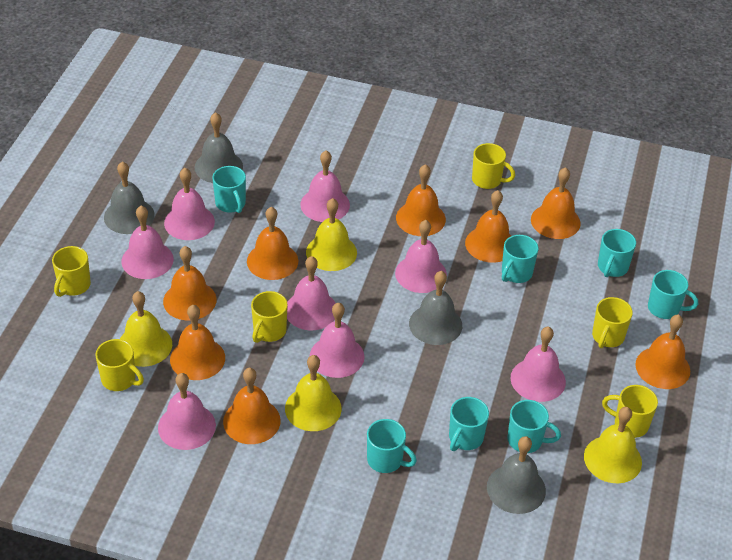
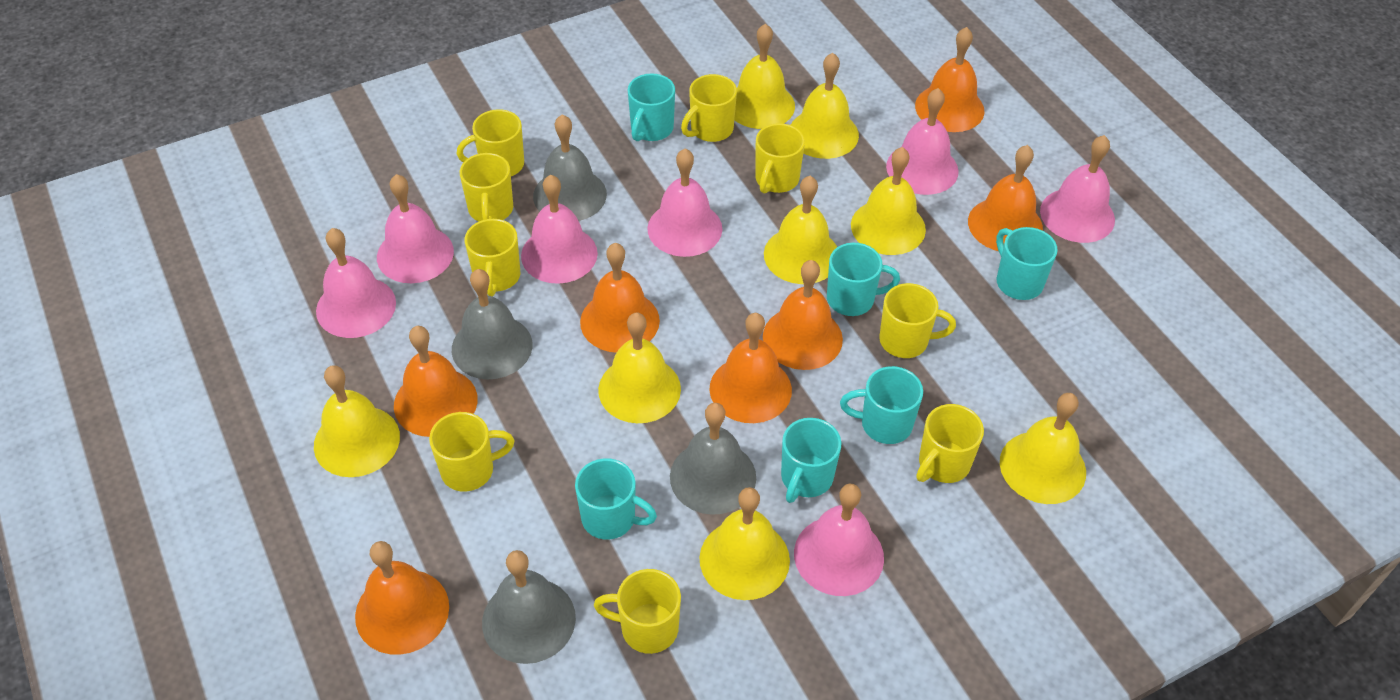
orange bell: [163,246,217,321] [170,305,225,380] [223,368,281,444] [247,207,298,280] [396,164,446,236] [465,190,511,263] [531,167,581,239] [635,314,690,389] = 8 -> [355,541,449,655] [394,326,478,437] [580,243,660,353] [710,313,792,423] [763,260,843,370] [915,27,985,132] [968,145,1043,251] = 7
pink bell: [121,206,174,279] [158,373,216,450] [164,168,215,240] [287,256,336,330] [300,151,350,222] [310,303,364,378] [395,220,447,293] [510,327,566,402] = 8 -> [316,228,396,338] [377,174,454,283] [521,175,598,284] [647,149,722,257] [794,483,884,596] [886,88,959,195] [1040,135,1115,243] = 7
turquoise mug: [212,166,246,213] [367,419,417,473] [449,397,489,451] [502,235,538,283] [507,400,561,453] [598,229,636,277] [648,270,698,319] = 7 -> [575,458,657,540] [628,73,675,142] [781,418,841,503] [827,243,900,316] [840,366,923,444] [996,227,1058,300] = 6
yellow bell: [120,291,172,367] [285,355,342,431] [306,198,357,271] [584,407,642,483] = 4 -> [314,365,400,477] [598,313,681,423] [699,487,790,600] [734,24,795,129] [764,176,837,284] [791,53,859,159] [851,147,926,255] [1000,393,1086,504] = 8
yellow mug: [52,246,91,297] [95,339,144,391] [251,291,288,343] [472,143,515,189] [592,297,633,348] [602,385,658,438] = 6 -> [429,412,514,492] [457,109,524,176] [459,153,513,221] [465,219,520,296] [594,569,681,654] [681,74,737,142] [755,123,805,194] [879,283,956,358] [917,404,984,483] = 9

